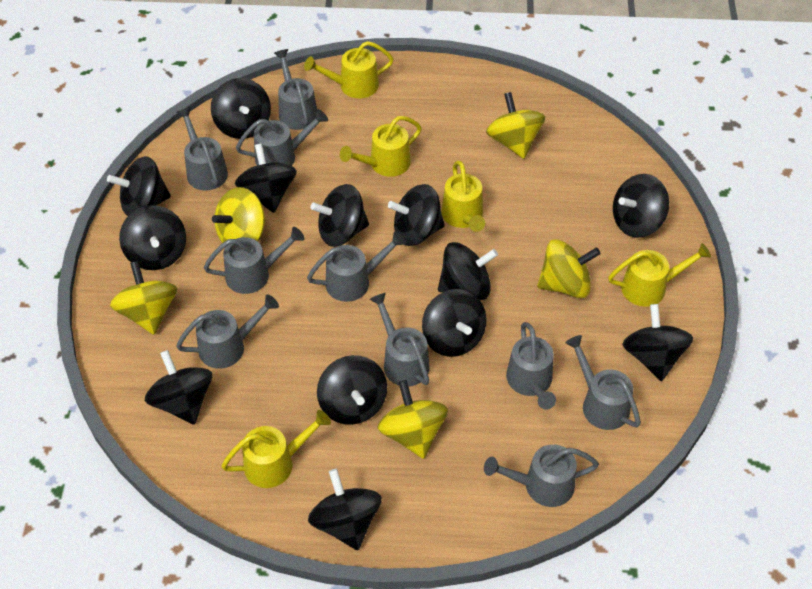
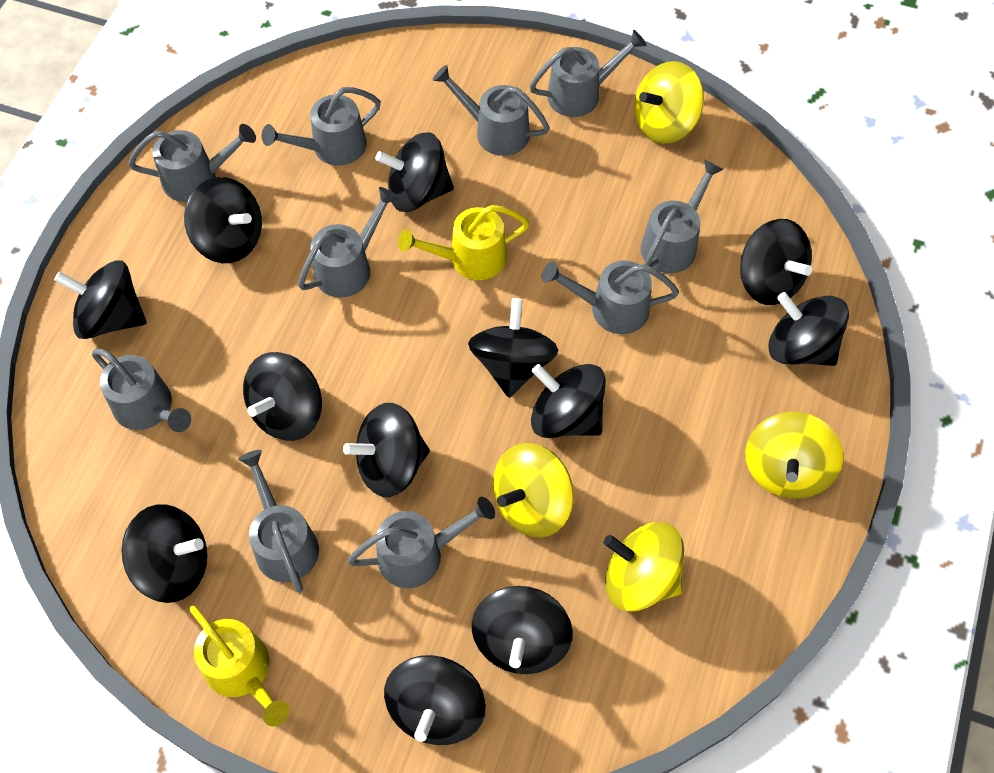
black spinning top: [107,156,171,216] [119,205,186,270] [145,350,212,425] [211,78,271,139] [235,144,297,213] [308,469,382,550] [310,184,369,247] [317,355,387,425] [388,184,445,246] [422,289,487,357] [438,242,498,300] [613,174,669,238] [622,304,693,381] = 13 -> [54,260,147,339] [121,504,207,603] [184,177,262,263] [243,352,322,441] [343,403,430,497] [375,132,454,212] [384,655,486,745] [468,298,559,398] [472,586,573,674] [531,364,606,438] [740,219,812,305] [769,292,849,366] = 12
yellow spinning top: [110,261,177,335] [212,187,265,243] [377,380,448,459] [486,92,545,159] [537,239,601,298] = 5 -> [493,443,574,538] [604,522,684,612] [634,61,704,144] [745,412,843,499] = 4
yellow watering can: [221,410,331,488] [304,41,394,98] [340,116,422,177] [441,161,485,232] [608,243,711,307] = 5 -> [189,605,289,726] [398,205,529,280] = 2

